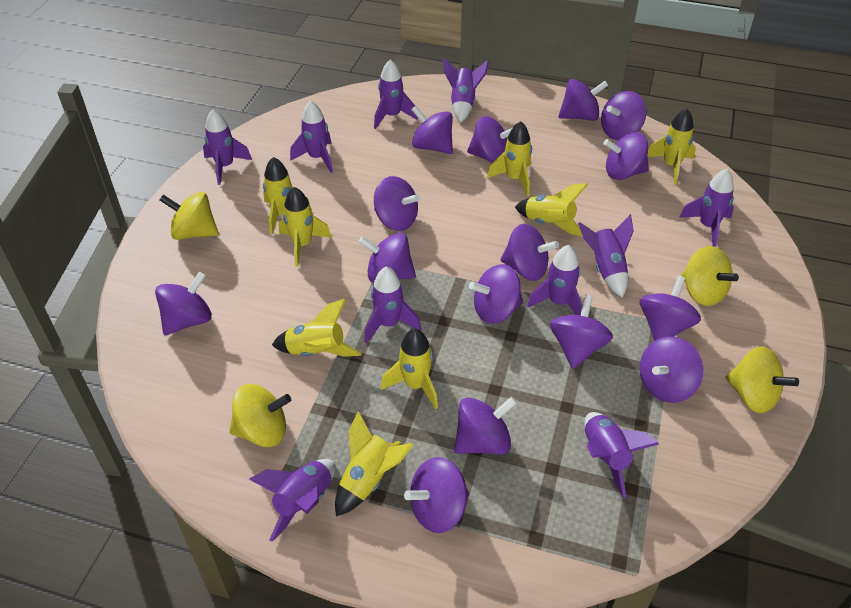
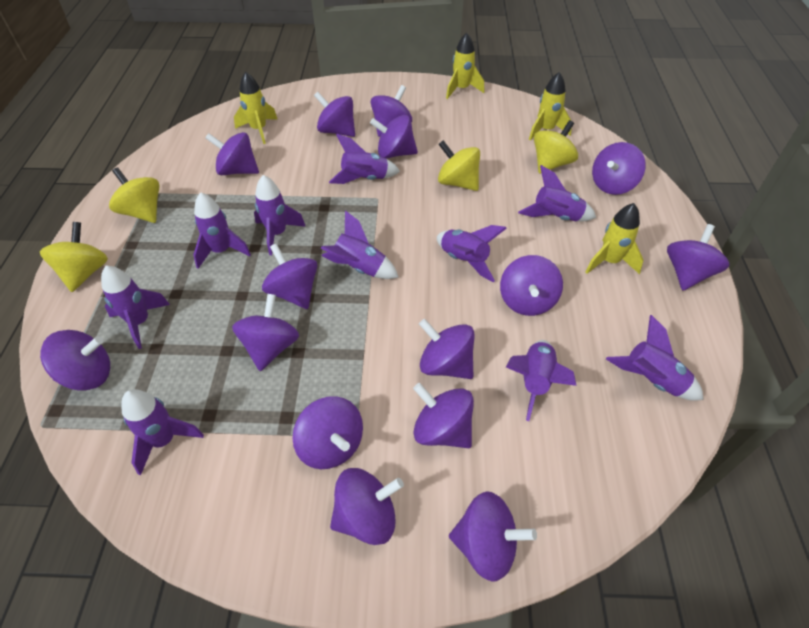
yellow rocket: [263,157,312,235] [272,299,362,357] [279,187,331,267] [335,411,413,516] [381,329,438,409] [487,121,532,196] [515,183,588,237] [648,108,696,184] = 8 -> [234,72,278,144] [446,33,484,99] [529,72,572,140] [585,203,644,274] = 4

